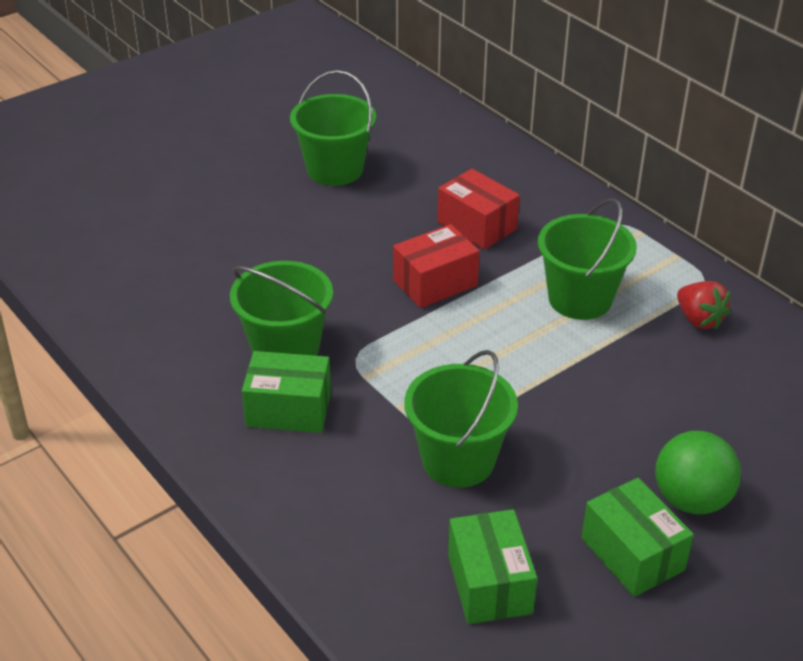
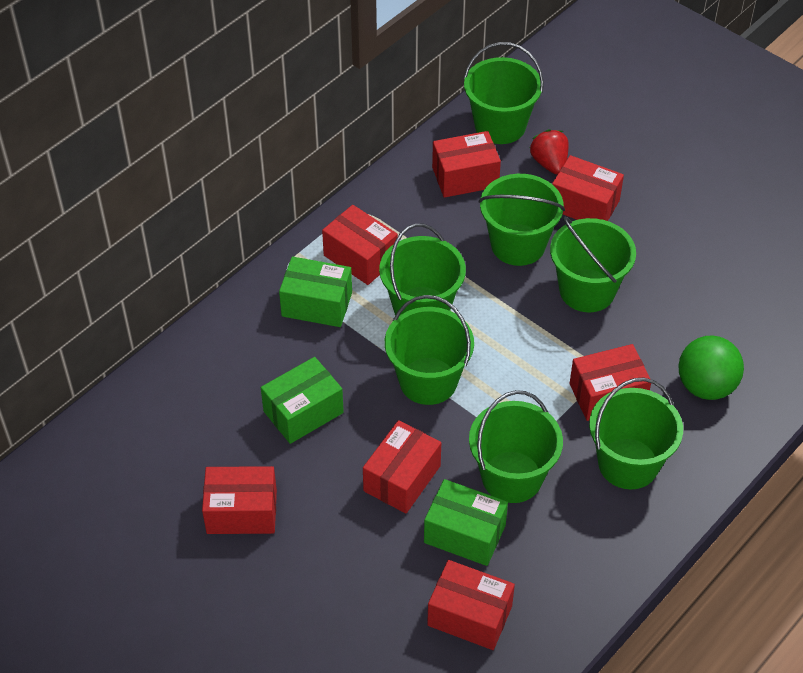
green bucket: [230,261,333,356] [290,70,376,186] [404,350,518,487] [538,199,637,320] = 4 -> [379,224,466,315] [385,295,474,405] [464,42,544,144] [469,390,563,503] [479,174,565,266] [550,217,636,312] [589,377,683,489] = 7
red box: [393,224,480,308] [437,169,520,249] = 2 -> [202,466,277,534] [322,205,398,285] [363,420,441,513] [427,560,515,650] [432,131,501,198] [552,155,624,221] [570,344,651,421] = 7

